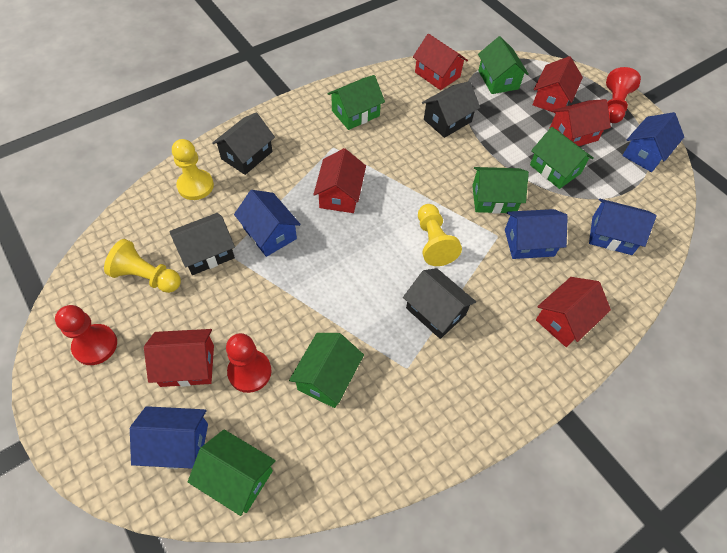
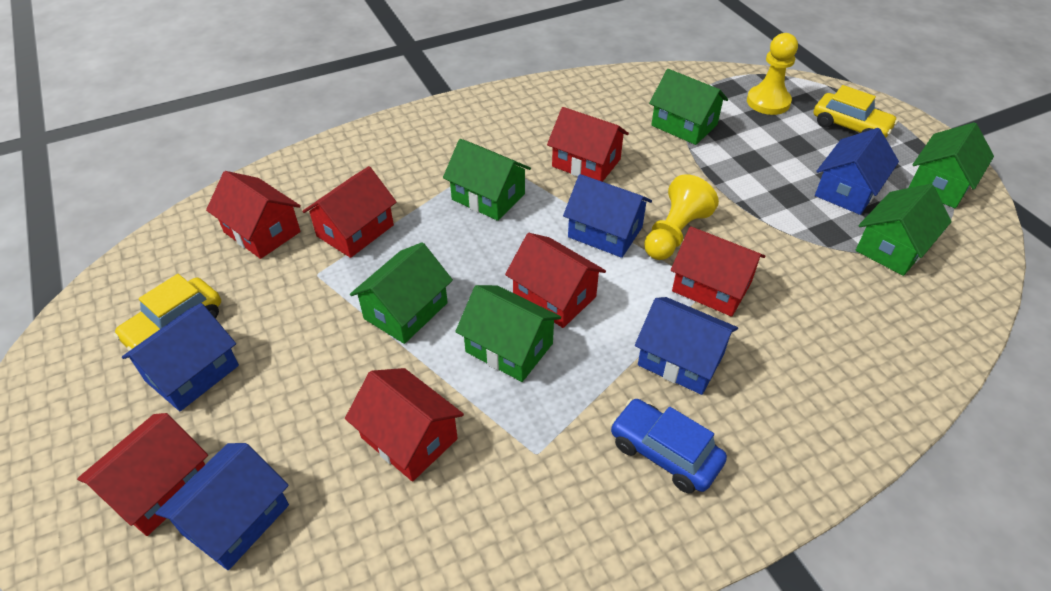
black house: [169,213,235,275] [212,113,275,175] [403,268,476,339] [422,81,480,138] = 4 -> none = 0
blue car: none = 0 -> [610,399,727,494] = 1
red house: [144,329,214,387] [313,148,366,213] [413,34,468,90] [533,56,583,113] [536,277,611,347] [550,99,611,146] = 6 -> [77,413,208,536] [206,171,301,259] [302,166,396,258] [345,368,464,482] [505,233,606,328] [547,107,629,182] [671,226,765,317] = 7
red pawn: [55,305,117,365] [226,333,271,393] [606,67,641,123] = 3 -> none = 0
yellow car: none = 0 -> [113,274,221,351] [814,85,898,138] = 2
yellow pawn: [104,239,181,293] [172,139,214,200] [418,204,462,266] = 3 -> [644,174,719,260] [747,33,798,115] = 2

